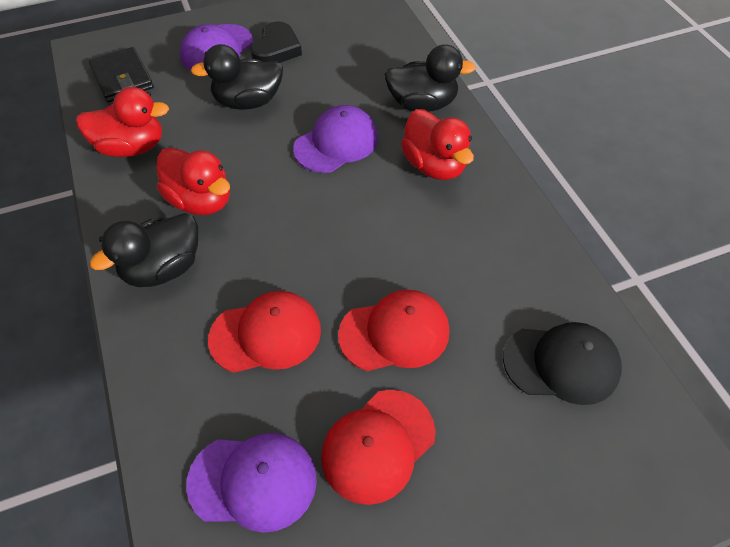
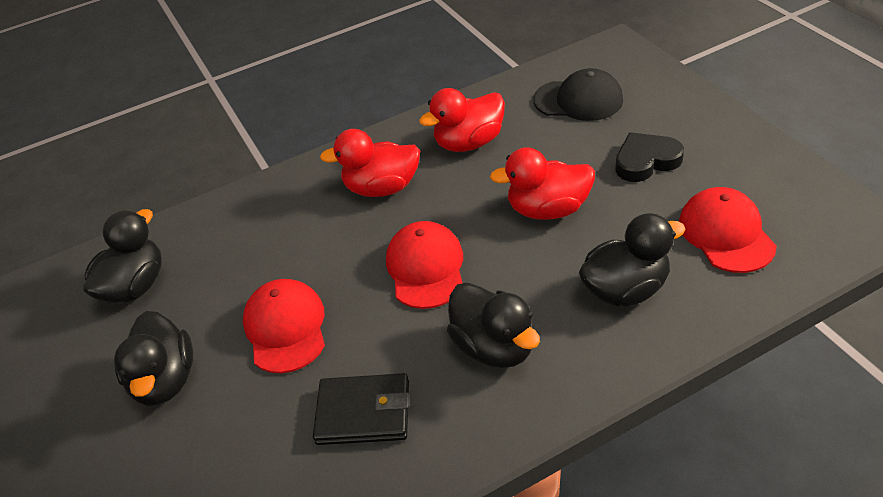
black duck: [90,213,198,287] [191,44,283,110] [384,44,476,112] = 3 -> [83,209,162,303] [114,311,193,406] [447,283,540,368] [579,213,686,307] = 4
purple cap: [180,24,253,71] [186,433,317,533] [293,105,378,173] = 3 -> none = 0

